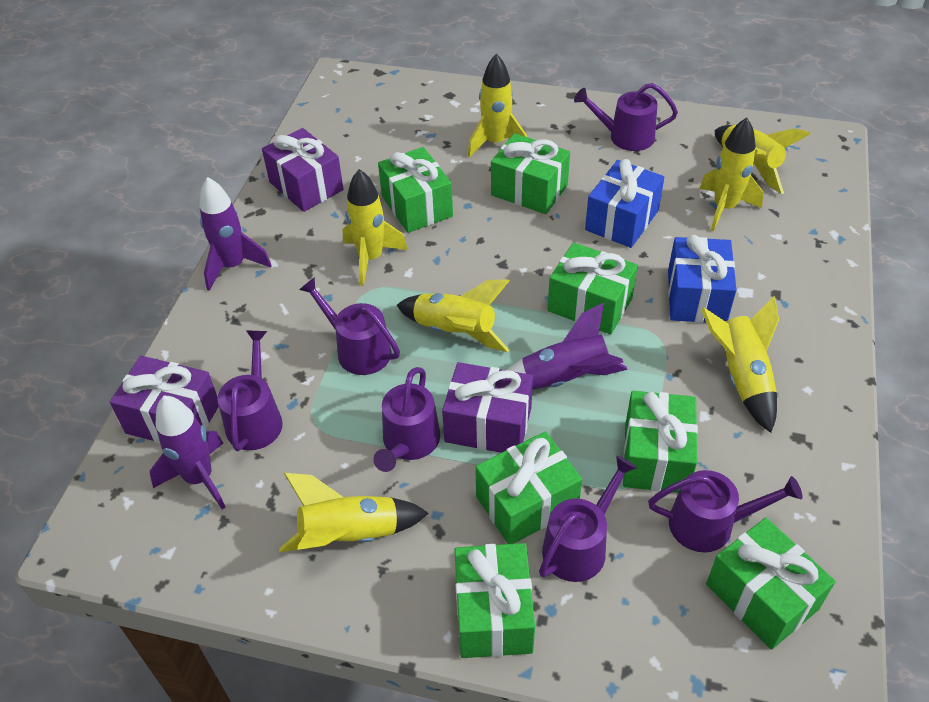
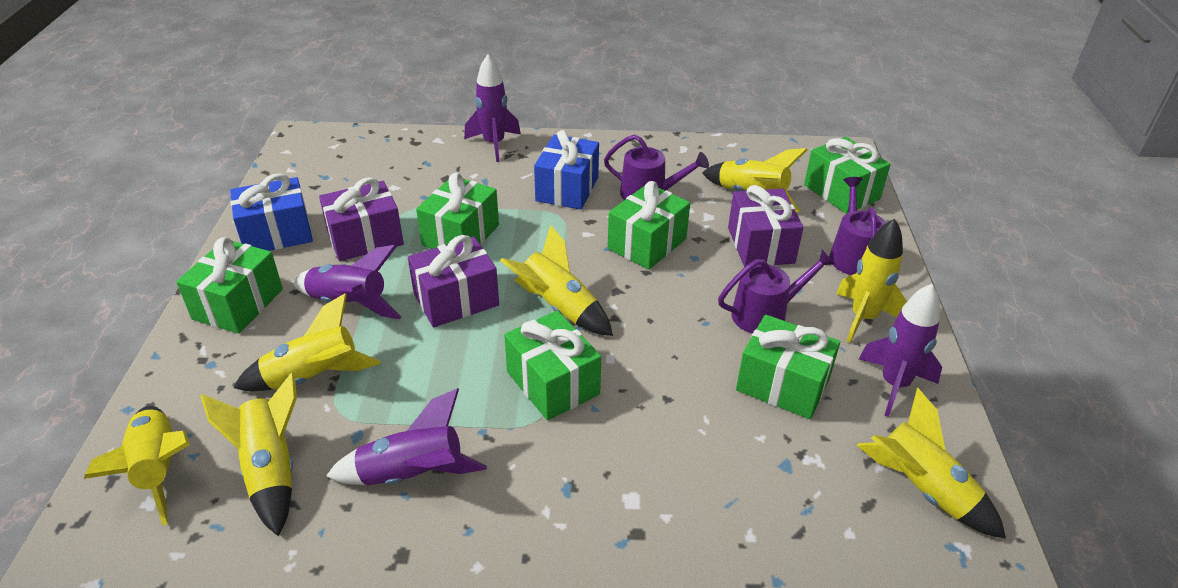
green gift: [378,147,453,233] [454,543,535,658] [475,431,582,544] [491,133,570,214] [548,242,638,335] [623,391,698,493] [706,518,836,650] = 7 -> [176,237,283,334] [416,173,499,249] [504,311,601,420] [607,181,690,270] [736,314,840,419] [804,137,891,214] = 6
purple rocket: [150,395,225,509] [199,177,272,291] [507,303,627,390] = 3 -> [292,245,401,319] [326,388,487,485] [464,54,521,162] [859,284,942,417] = 4
purple watering can: [217,331,283,451] [299,277,400,375] [373,367,440,472] [539,456,637,582] [574,83,678,151] [648,470,802,553] = 6 -> [604,134,709,200] [718,250,835,334] [829,177,886,275] = 3

